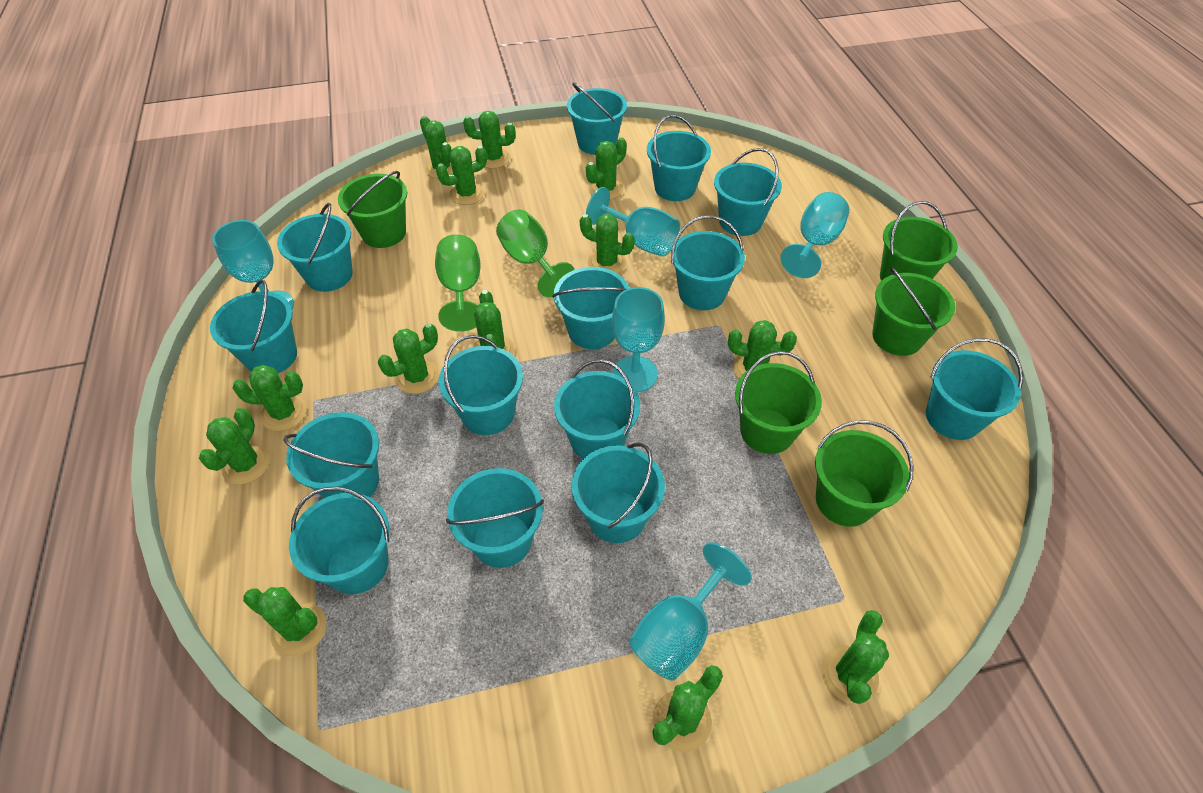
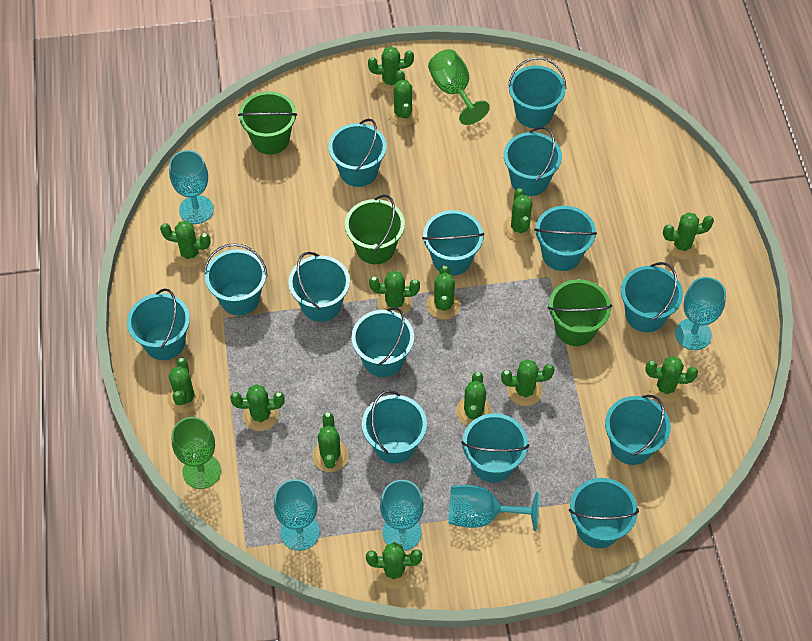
green bucket: [338,171,407,248] [735,351,822,454] [815,420,913,527] [872,267,955,356] [880,201,958,281] = 5 -> [238,91,297,155] [345,195,405,264] [548,279,612,346] = 3
green cactus: [199,408,270,485] [233,365,307,431] [243,587,327,656] [378,323,439,394] [420,116,453,179] [436,146,487,205] [463,111,515,169] [473,290,515,355] [580,214,635,274] [586,137,627,200] [653,665,723,752] [728,320,797,379] [821,610,889,704] = 13 -> [160,221,211,268] [167,358,203,413] [230,384,285,431] [312,412,349,472] [366,542,422,589] [368,46,414,93] [369,270,420,315] [387,70,419,126] [427,265,461,320] [456,372,492,426] [501,359,554,406] [503,188,536,242] [646,356,698,403] [663,213,714,259] = 14

